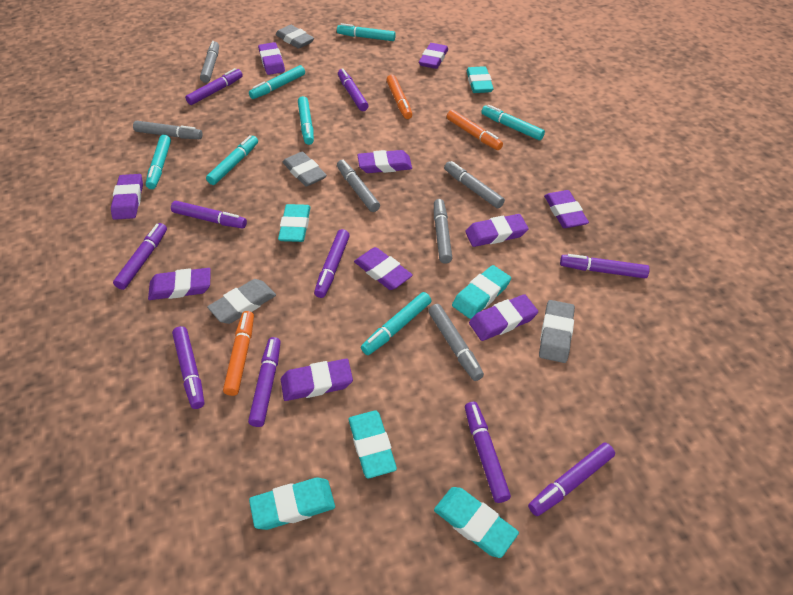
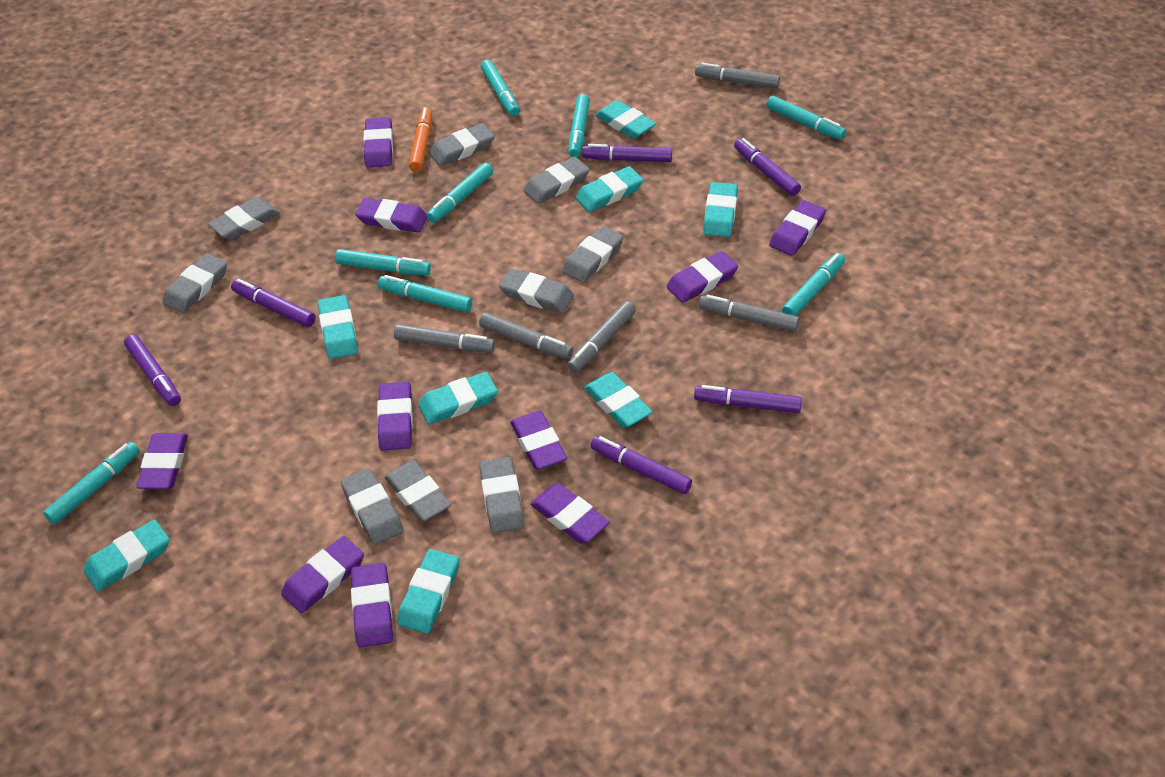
grey eraser: [207,279,276,324] [276,25,314,49] [283,152,327,187] [539,300,575,363] = 4 -> [162,254,227,313] [208,197,280,240] [341,468,404,545] [384,461,451,522] [429,123,495,166] [479,457,524,533] [499,268,574,313] [523,157,590,204] [562,226,624,283] = 9
grey marker: [133,121,202,139] [200,41,219,83] [337,160,380,212] [428,304,484,381] [434,199,452,264] [444,161,505,208] = 6 -> [394,324,495,353] [479,312,573,359] [567,301,636,373] [695,63,780,89] [699,295,799,332] = 5
orange marker: [223,311,254,396] [387,75,412,119] [447,110,503,150] = 3 -> [409,107,433,172] = 1
purple marker: [113,223,167,290] [171,201,247,229] [172,326,204,409] [185,68,243,105] [248,337,281,427] [314,229,350,298] [338,68,369,111] [465,402,511,503] [528,443,615,516] [560,254,649,278] = 10 -> [124,335,181,406] [231,279,315,327] [582,144,672,162] [590,436,692,494] [694,385,802,413] [734,138,801,196] = 6
turquoise eraser: [249,478,335,530] [278,204,311,242] [348,410,397,478] [434,487,519,558] [452,265,511,319] [466,66,493,93] = 6 -> [83,520,170,591] [318,295,358,359] [397,549,459,634] [418,372,498,424] [576,166,644,212] [584,372,653,428] [595,100,656,139] [703,182,738,237] = 8
turquoise marker: [146,135,171,189] [206,135,258,185] [249,65,305,99] [298,96,314,145] [337,23,396,41] [361,292,431,355] [481,105,545,140] = 7 -> [43,442,140,524] [335,249,431,275] [378,275,472,313] [427,163,493,223] [481,60,520,116] [568,94,590,157] [766,96,846,140] [782,253,845,316] = 8

